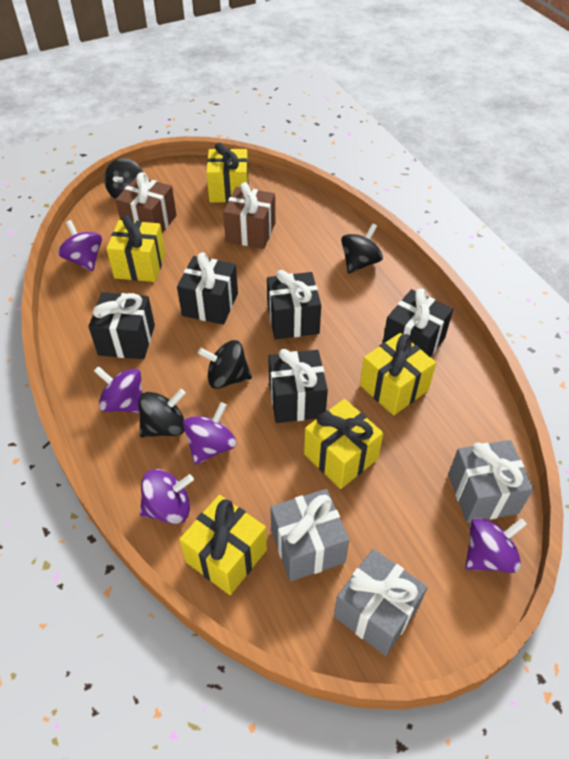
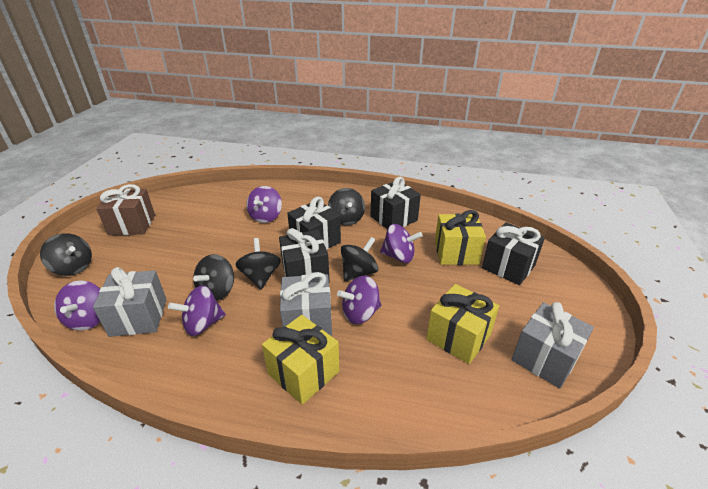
black gift: [88,292,155,359] [177,252,238,325] [267,270,321,339] [268,349,328,423] [383,288,453,357] = 5 -> [279,228,330,282] [287,197,341,250] [371,177,421,229] [482,222,545,285] = 4
black spinning top: [104,158,143,199] [138,389,186,438] [198,340,252,389] [341,223,383,274] = 4 -> [40,233,92,276] [193,254,234,301] [235,238,281,290] [328,188,365,225] [341,237,379,282] = 5
brown gift: [115,172,177,233] [223,182,275,249] = 2 -> [96,184,155,236] = 1
yellow gift: [106,215,165,282] [179,495,267,595] [206,142,249,203] [304,399,383,489] [360,333,436,415] = 5 -> [262,315,339,405] [426,284,499,364] [435,210,486,265] = 3

